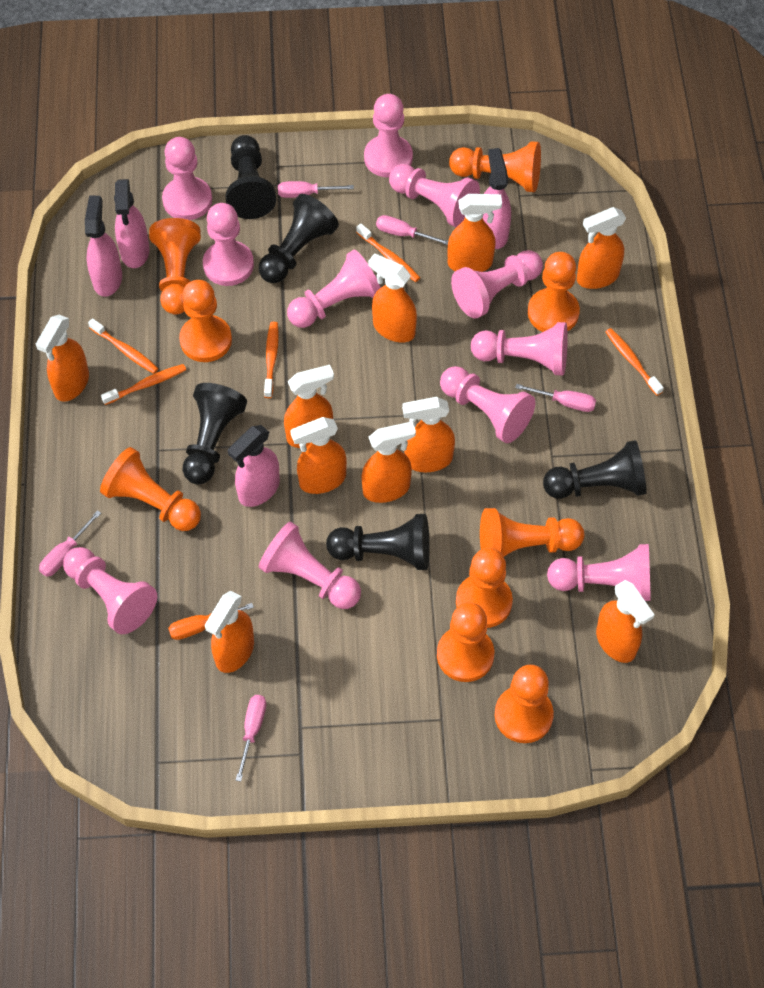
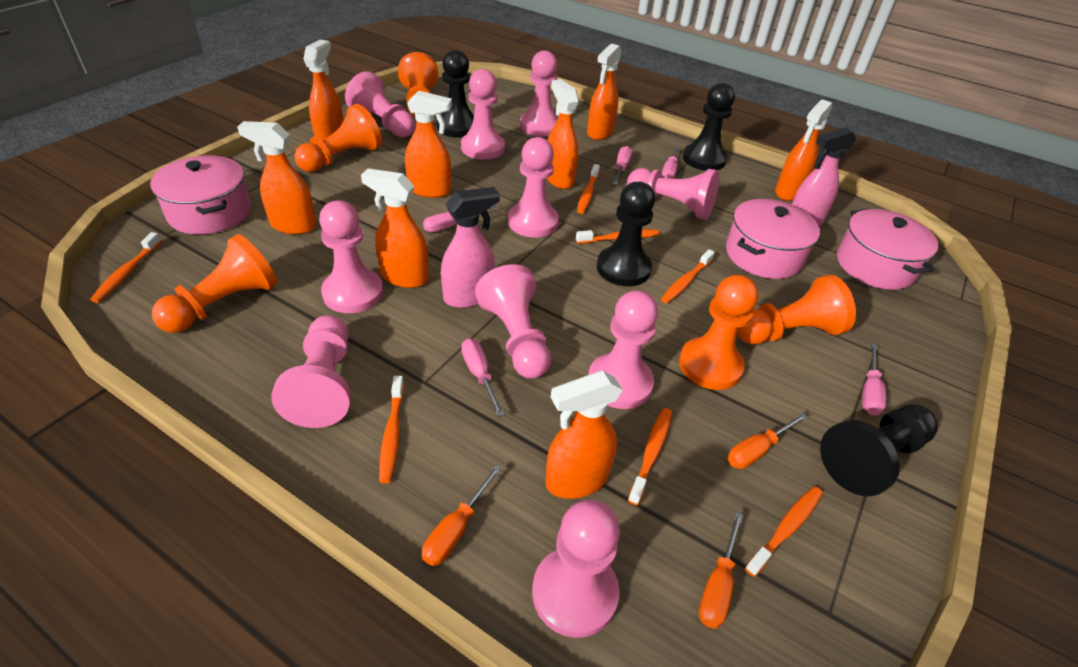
black pawn: [183,383,247,484] [226,135,276,219] [259,194,339,283] [326,514,430,570] [543,440,647,499] = 5 -> [436,50,474,138] [597,182,655,286] [683,83,735,171] [820,404,938,496] = 4
orange pawn: [100,447,201,531] [149,218,201,315] [179,280,232,362] [437,602,494,682] [449,141,541,192] [456,548,513,628] [480,508,584,557] [495,665,554,743] [528,252,580,332] = 9 -> [152,234,277,333] [294,104,382,172] [398,52,438,117] [679,275,759,390] [737,275,856,344] = 5
orange screwdriver: [168,603,254,640] = 1 -> [422,465,502,566] [699,512,743,629] [728,413,807,469] = 3
orange spray bottle: [36,315,89,402] [205,591,254,673] [284,365,334,448] [290,417,347,494] [361,421,416,503] [368,254,417,342] [402,397,455,472] [447,194,502,272] [577,207,626,289] [596,580,654,663] = 10 -> [237,121,317,234] [303,40,344,141] [361,169,429,288] [405,91,452,198] [545,371,623,499] [547,79,579,189] [587,43,622,140] [775,99,832,201] = 8
orange toothbrush: [88,318,158,374] [101,364,186,405] [264,322,279,398] [356,224,420,282] [605,328,664,396] = 5 -> [90,232,162,303] [379,376,404,484] [576,229,660,244] [577,164,600,214] [628,408,672,505] [661,249,715,303] [745,486,823,577] = 7
pink pawn: [63,547,157,634] [162,137,212,220] [203,203,254,286] [259,522,361,609] [287,250,381,328] [364,94,413,178] [389,164,480,227] [440,366,535,443] [451,250,543,319] [471,322,568,376] [547,544,651,601] = 11 -> [271,315,351,428] [319,200,383,313] [345,71,415,138] [461,69,505,160] [475,264,551,379] [508,137,559,238] [520,50,558,137] [532,500,620,638] [588,290,658,409] [627,168,719,220] = 10
pink pot: none = 0 -> [150,156,251,235] [726,199,820,279] [837,209,938,290] = 3
pink spray bottle: [85,195,122,297] [114,179,150,268] [228,425,280,507] [483,148,511,249] = 4 -> [441,187,500,308] [792,127,856,226] = 2

